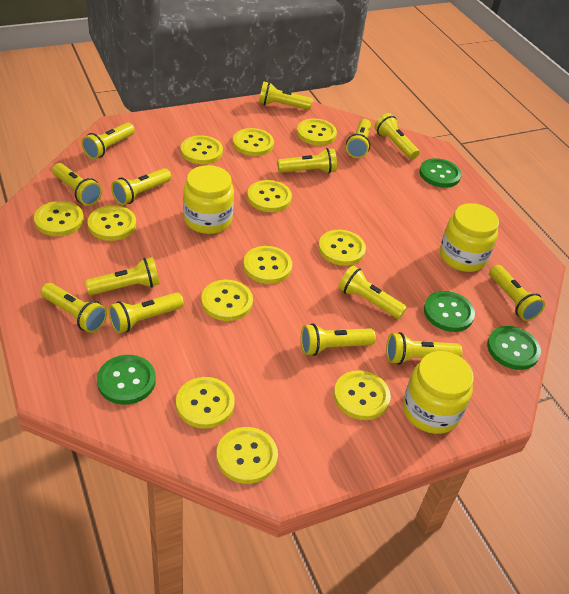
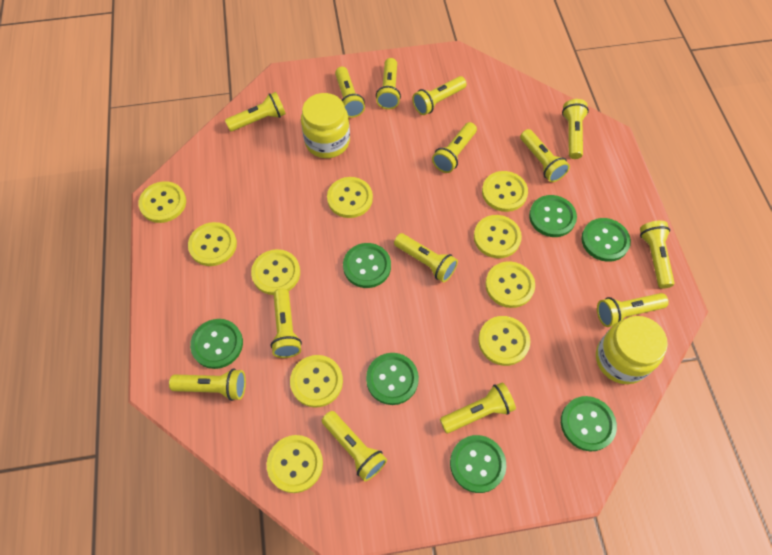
green button: [97,355,156,405] [419,158,462,188] [424,291,475,332] [487,326,541,370] = 4 -> [190,319,243,369] [343,243,391,288] [366,353,419,405] [450,435,506,493] [529,195,577,237] [561,396,617,452] [581,218,631,262] = 7
yellow button: [34,201,84,236] [88,205,136,241] [176,377,235,429] [181,135,223,164] [201,280,253,321] [216,427,278,484] [233,128,274,156] [243,246,292,284] [247,180,292,212] [297,119,337,145] [318,230,366,266] [334,370,391,420] = 12 -> [138,181,186,223] [188,222,237,266] [251,249,300,295] [267,435,323,493] [290,355,343,408] [327,177,373,218] [474,215,522,258] [478,316,530,366] [482,171,528,212] [485,261,535,308] = 10
yellow jar: [183,165,234,234] [403,351,474,434] [440,203,499,272] = 3 -> [301,93,350,158] [596,316,668,384] = 2

